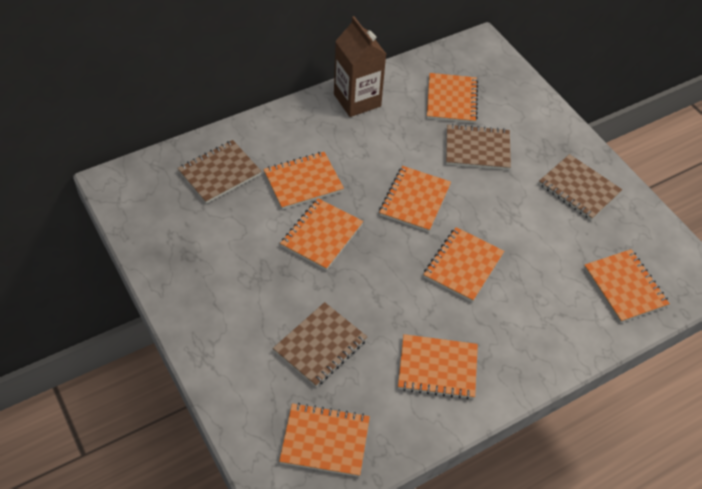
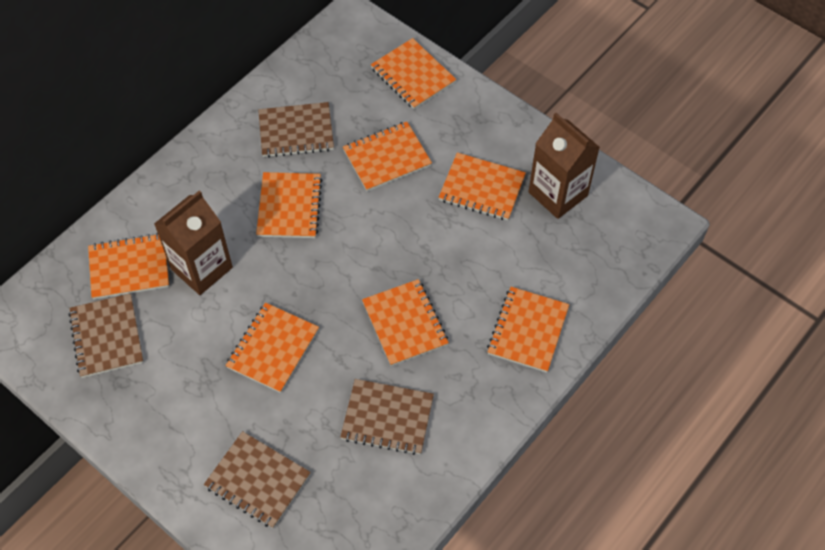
brown carton: [334,16,386,117] = 1 -> [154,190,233,295] [528,113,600,219] = 2

